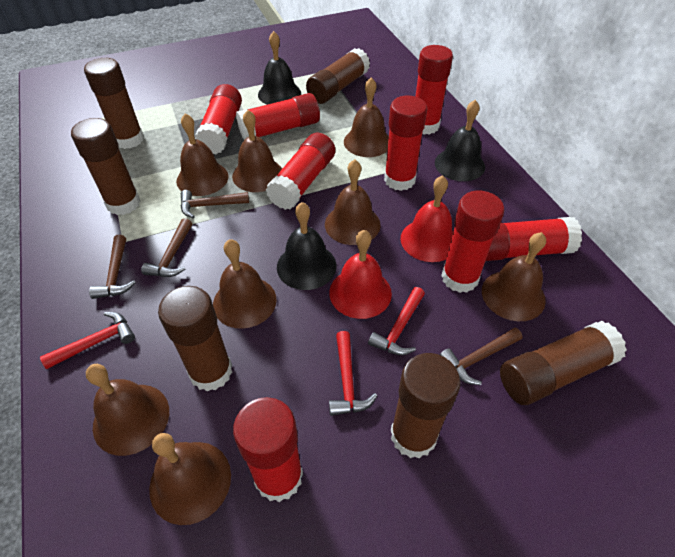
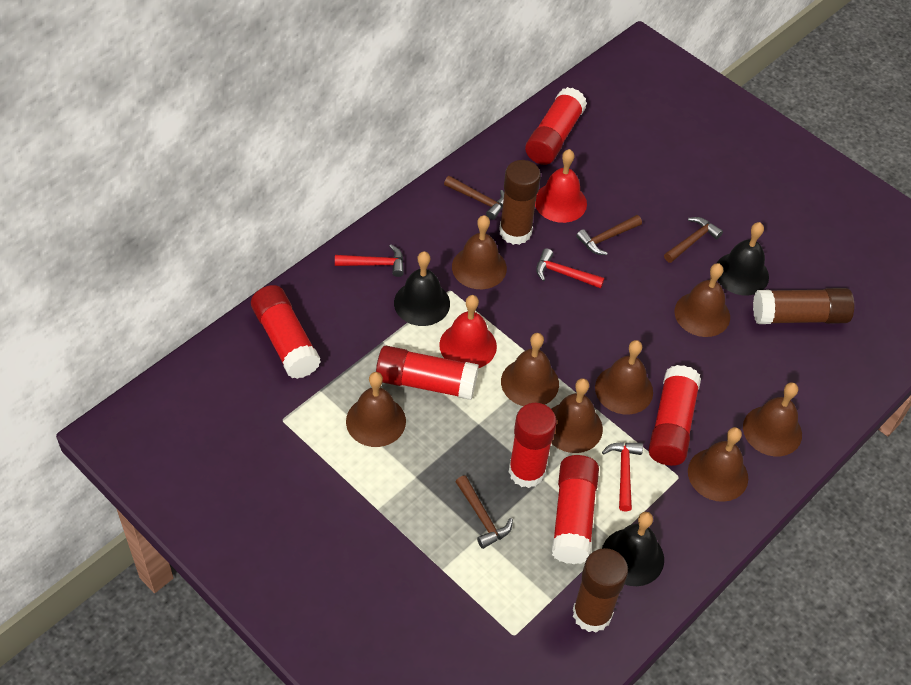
brown glue stick: [71,118,140,215] [84,58,144,149] [158,286,233,391] [306,48,370,104] [391,353,461,459] [500,321,627,405] = 6 -> [499,160,541,245] [573,548,628,633] [753,288,854,324] = 3
red glue stick: [195,84,242,155] [233,397,303,502] [236,93,320,140] [266,133,335,210] [384,96,427,191] [415,45,453,135] [441,191,504,293] [486,217,582,261] = 8 -> [251,285,321,379] [376,346,479,400] [509,403,556,488] [525,87,587,165] [552,455,599,564] [649,365,701,466] = 6

